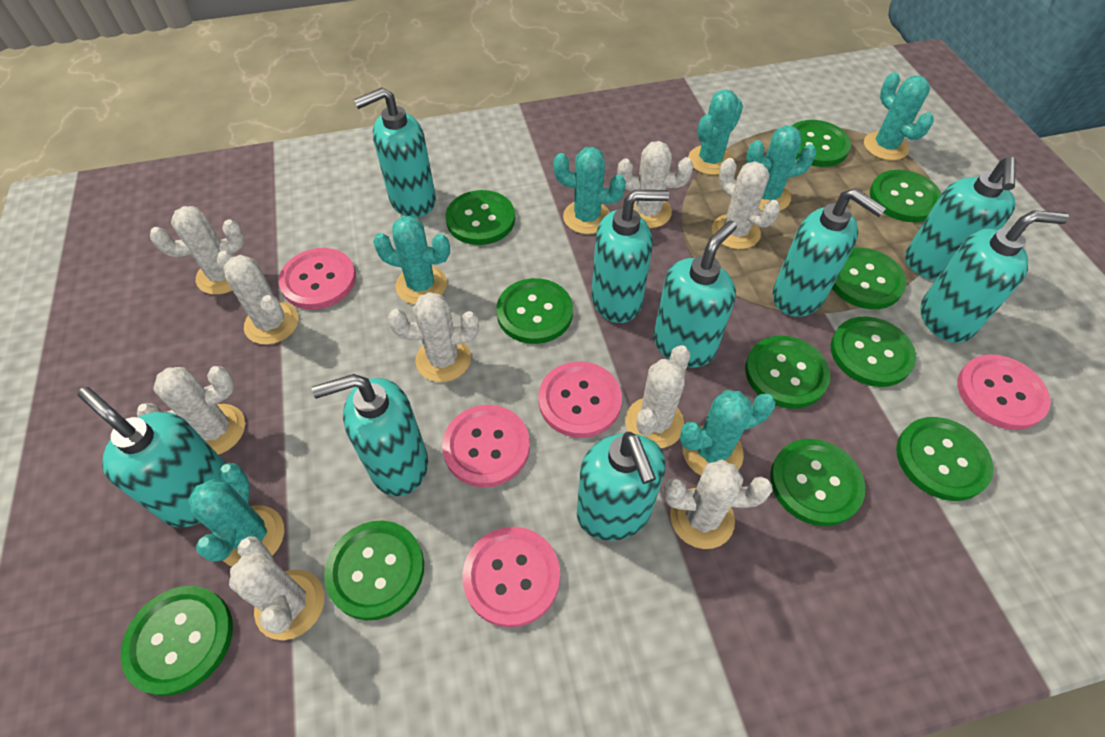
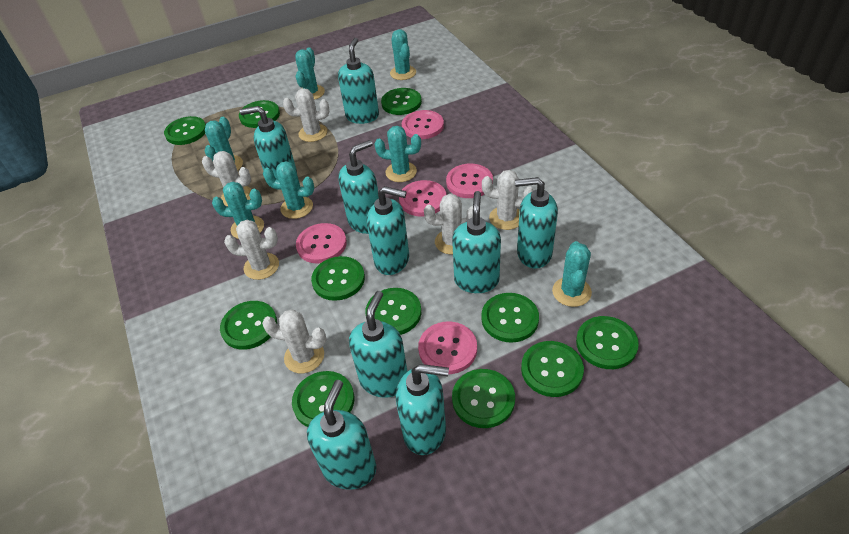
white cactus: [137,366,245,455] [150,206,244,295] [217,251,299,345] [229,536,324,640] [388,292,479,382] [617,141,693,228] [625,345,690,448] [664,459,773,549] [712,158,780,249] = 9 -> [202,151,252,206] [224,220,279,280] [262,310,326,373] [283,88,329,142] [424,194,473,255] [482,170,534,230] = 6

